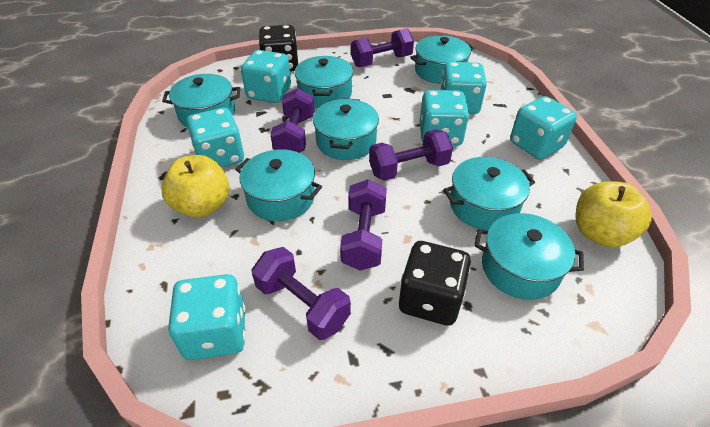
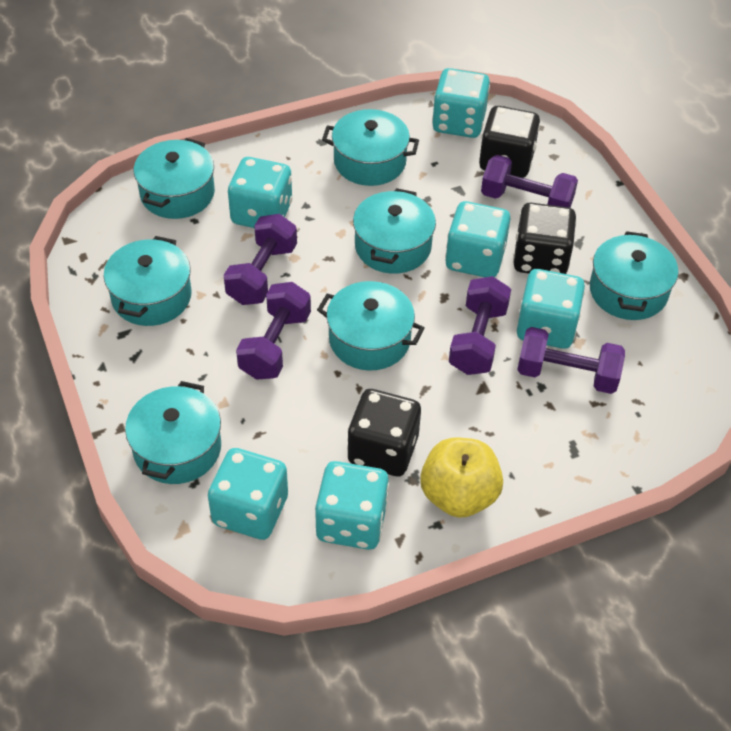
black dice: [259,25,299,71] [399,241,471,326] = 2 -> [347,389,421,476] [479,106,540,178] [513,203,576,274] = 3
yellow apple: [161,155,229,218] [575,181,652,247] = 2 -> [420,437,503,518] = 1

